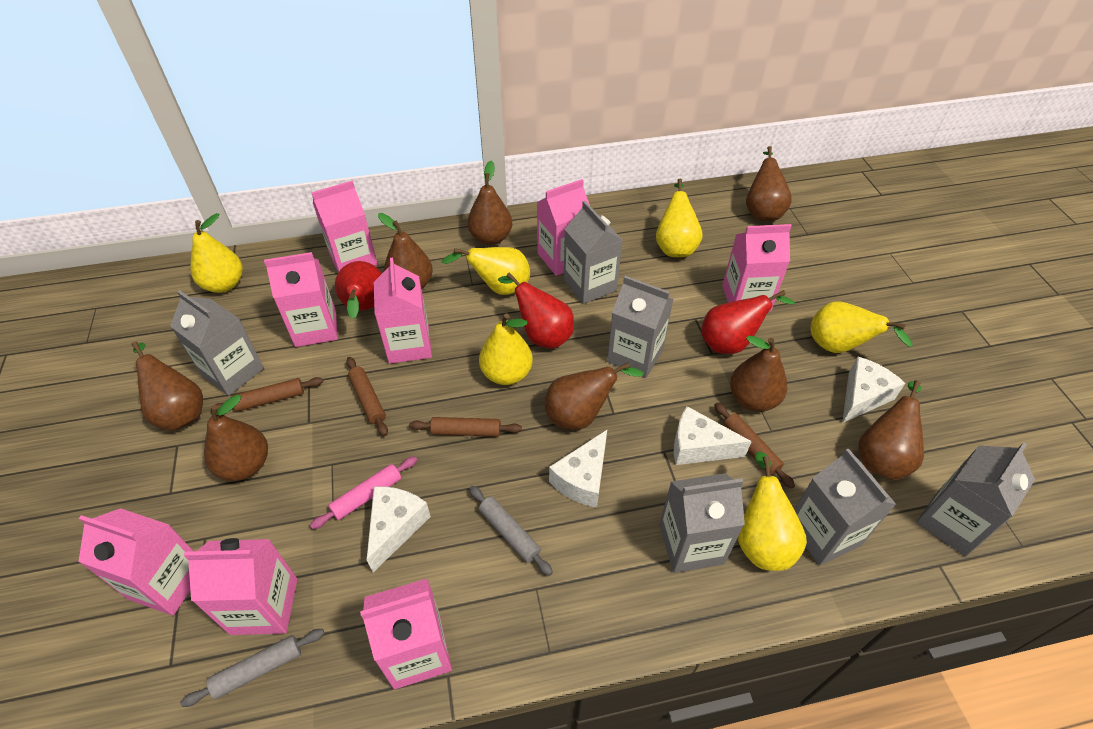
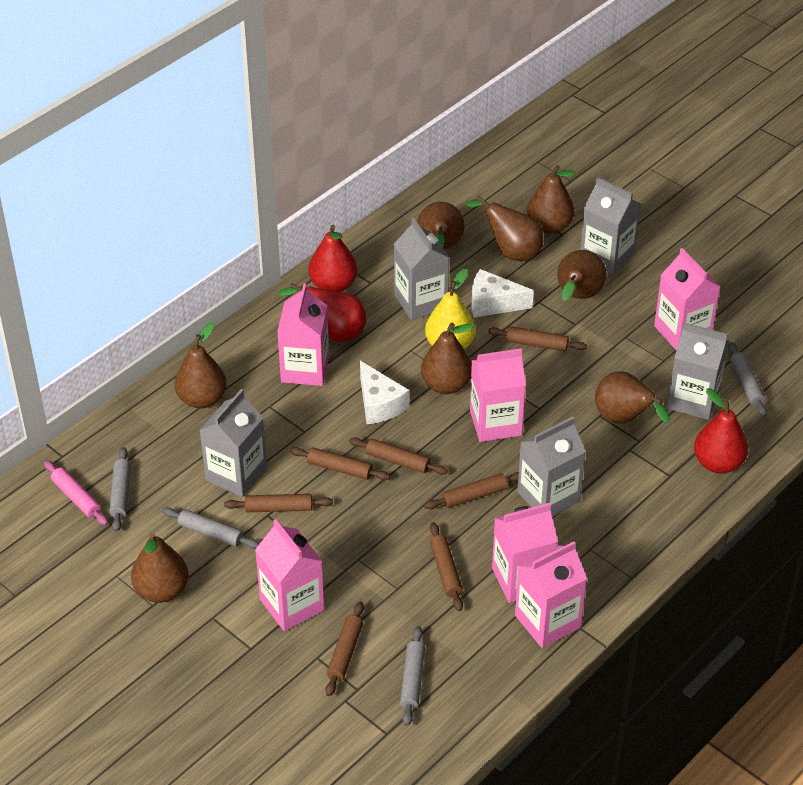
brown rolling pin: [215,377,323,412] [346,357,388,436] [409,417,522,437] [714,402,795,489] = 4 -> [224,494,333,512] [290,447,390,480] [326,602,364,696] [349,437,448,475] [424,472,519,509] [430,522,463,611] [488,326,587,351] = 7
grey carton: [170,290,264,396] [564,201,622,304] [607,276,674,378] [659,473,745,573] [794,448,896,565] [916,442,1035,556] = 6 -> [200,389,267,497] [394,218,449,320] [517,417,586,516] [580,177,641,275] [667,323,729,420] = 5
grey rolling pin: [180,629,325,707] [469,486,553,576] = 2 -> [109,447,131,532] [162,507,259,549] [400,626,425,726] [728,342,767,417] = 4
pink carton: [78,508,193,616] [184,538,297,635] [264,252,338,347] [311,180,377,273] [360,578,452,689] [374,258,432,364] [537,179,590,276] [722,224,792,312] = 8 -> [255,519,325,631] [277,283,329,386] [470,348,526,442] [492,503,558,603] [515,541,587,648] [654,248,720,351] = 6
white cheese: [367,486,431,572] [549,430,607,508] [674,406,752,465] [842,357,905,423] = 4 -> [360,361,409,424] [472,269,534,318] = 2
yellow pear: [190,213,243,293] [442,247,530,295] [479,314,533,385] [656,179,703,257] [738,451,807,571] [810,301,913,353] = 6 -> [425,269,475,349] = 1

